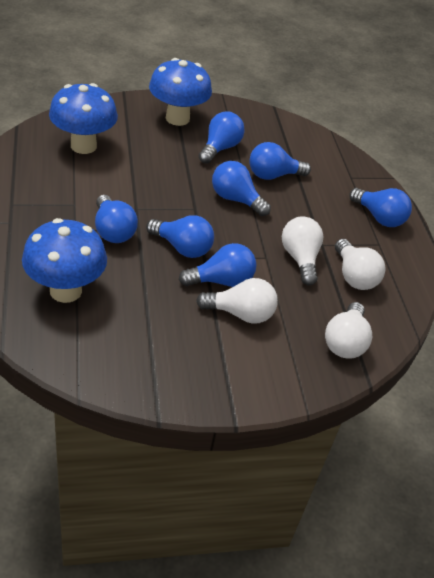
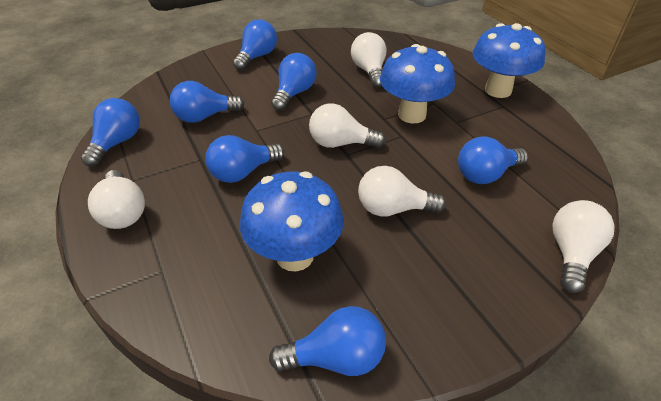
white light bulb: [196,278,278,324] [282,216,323,286] [325,302,372,359] [335,239,386,290] = 4 -> [88,170,145,229] [309,103,385,148] [351,32,386,88] [358,166,446,217] [552,200,615,293] = 5

